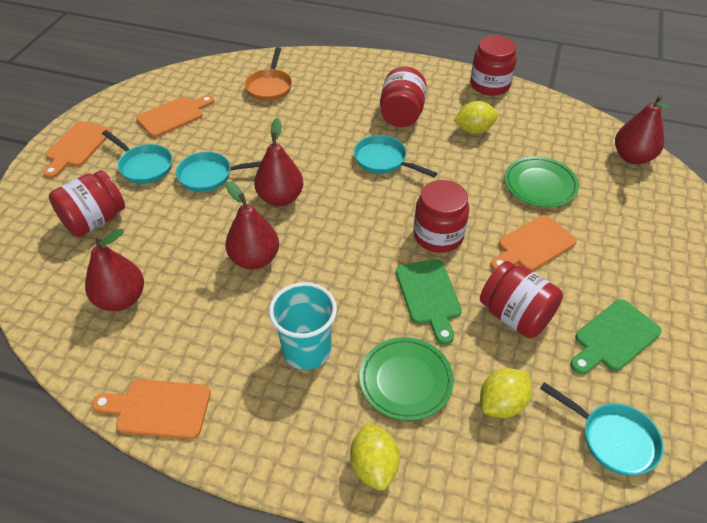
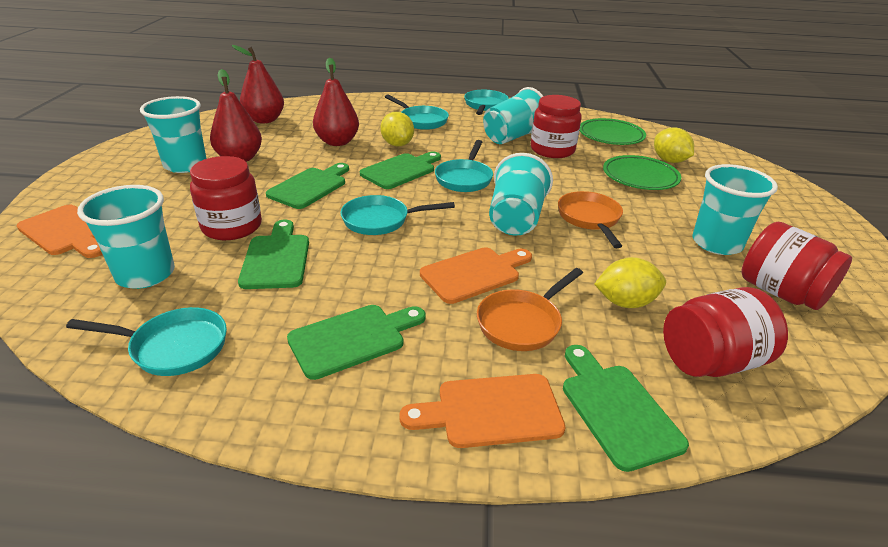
green cutting board: [396,259,462,344] [570,299,662,374] = 2 -> [238,219,309,289] [266,163,349,209] [287,305,426,380] [360,152,441,189] [563,345,689,472] = 5
orange cutting board: [43,121,112,178] [92,379,211,439] [136,95,214,137] [490,215,577,271] = 4 -> [17,205,102,258] [399,374,566,448] [420,247,532,304] = 3
orange pan: [245,47,292,101] = 1 -> [477,268,583,351] [558,191,623,248] = 2
red jar: [49,170,125,237] [380,67,427,127] [413,180,469,253] [470,36,517,96] [480,261,563,339] = 5 -> [190,156,262,240] [531,95,582,158] [663,287,788,377] [741,222,852,310] = 4
red pear: [85,229,144,311] [225,181,279,269] [254,118,303,206] [615,95,669,164] = 4 -> [210,69,262,162] [232,45,284,124] [313,58,359,146] = 3
turquoise cup: [269,282,337,370] = 1 -> [77,185,175,289] [140,96,206,173] [483,87,543,144] [489,153,553,235] [693,164,778,255] = 5
turquoise pan: [102,130,172,184] [176,152,261,192] [354,135,437,177] [540,382,664,476] = 4 -> [66,307,227,376] [340,195,455,235] [385,94,449,130] [435,140,493,192] [464,90,509,115] = 5

